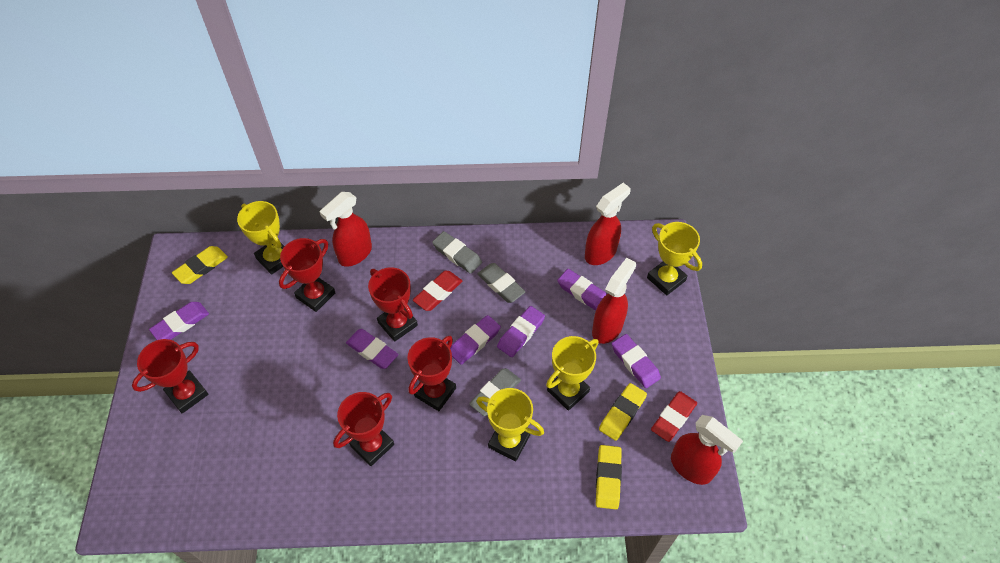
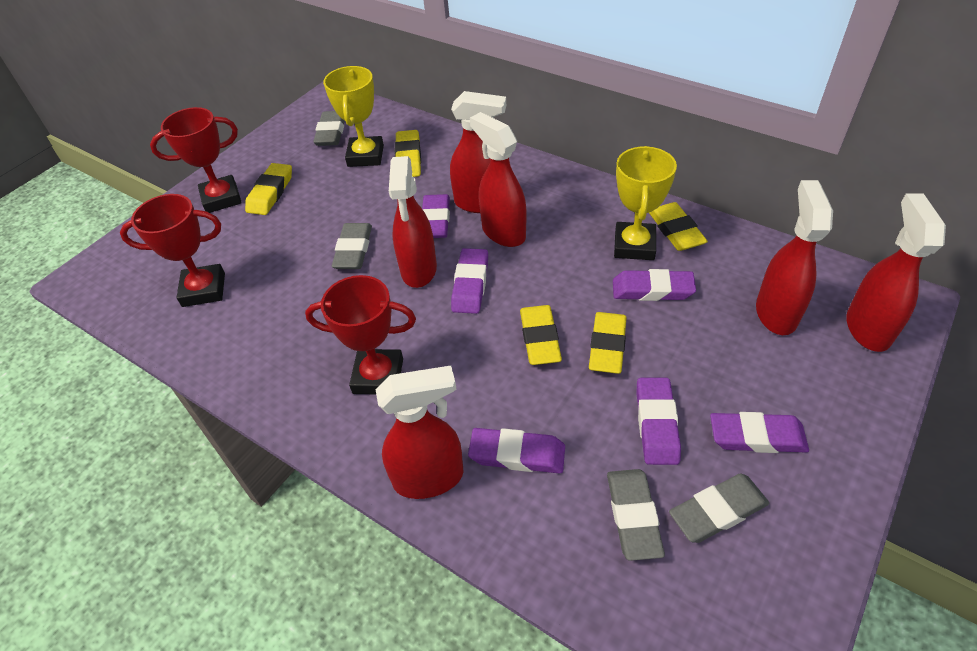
grey eraser: [432,231,482,274] [469,368,521,416] [477,263,526,303] = 3 -> [313,111,345,146] [332,223,372,269] [607,469,665,561] [669,474,770,543] = 4
red eraser: [413,271,462,311] [651,391,697,442] = 2 -> none = 0
red spray bottle: [319,192,372,267] [585,183,631,265] [592,258,636,344] [671,415,743,485] = 4 -> [375,366,463,499] [389,156,437,288] [450,91,506,213] [470,112,527,247] [756,180,833,335] [846,193,946,352] = 6
red trophy: [132,339,208,414] [279,238,335,312] [333,392,394,466] [368,267,418,342] [407,336,456,411] = 5 -> [120,194,225,307] [150,107,242,213] [305,275,416,394] = 3
yellow eraser: [172,246,228,284] [596,445,622,509] [599,383,647,441] = 3 -> [245,163,292,215] [395,130,421,177] [520,305,562,365] [589,312,627,374] [649,202,708,251] = 5
yellow trophy: [237,201,285,275] [476,388,544,461] [546,336,599,411] [647,222,702,295] = 4 -> [323,66,384,167] [614,146,677,260] = 2

